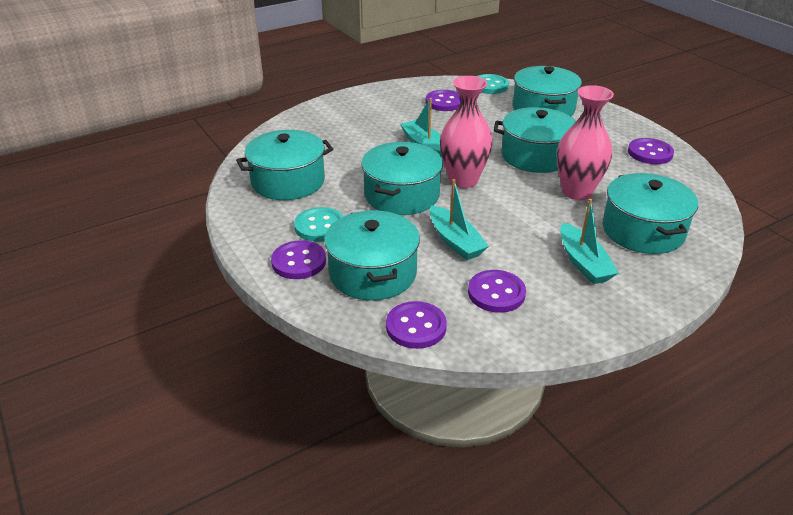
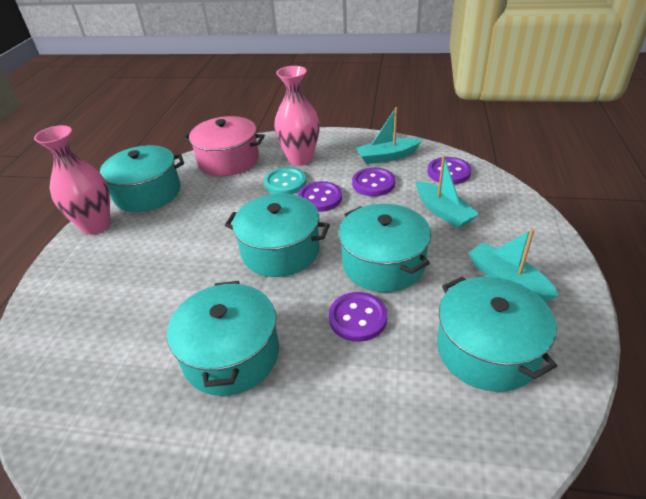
pink pot: none = 0 -> [183,116,265,176] = 1
purple button: [271,240,326,279] [386,301,447,349] [426,90,461,111] [468,270,526,313] [628,138,674,164] = 5 -> [298,181,342,212] [329,292,387,342] [352,168,395,196] [428,157,472,184] = 4
turquoise button: [294,207,344,242] [477,74,509,94] = 2 -> [264,167,306,194] = 1
turquoise pot: [236,130,333,200] [324,210,420,301] [361,142,443,215] [494,107,576,173] [513,66,582,117] [602,173,698,254] = 6 -> [100,145,184,212] [167,281,279,396] [225,194,330,277] [339,204,431,292] [437,277,557,392] = 5

